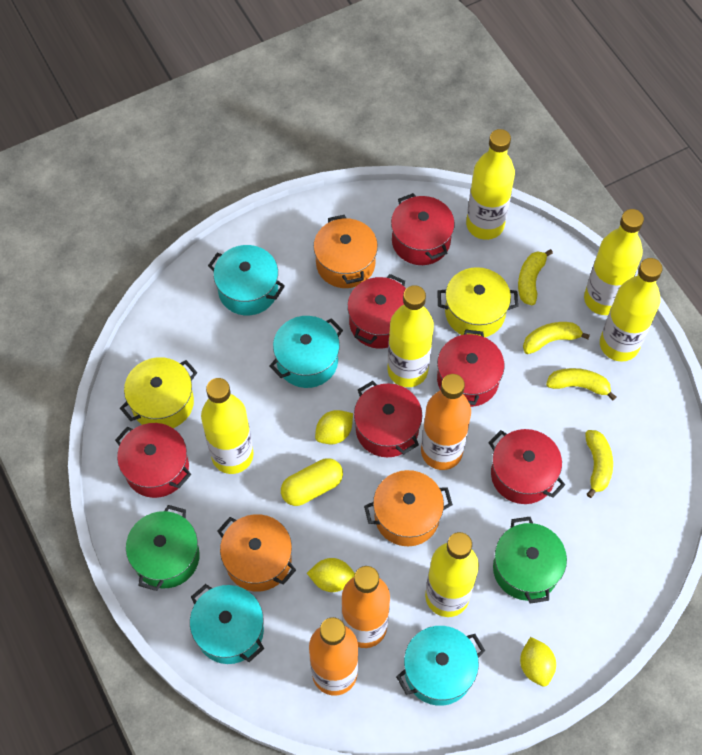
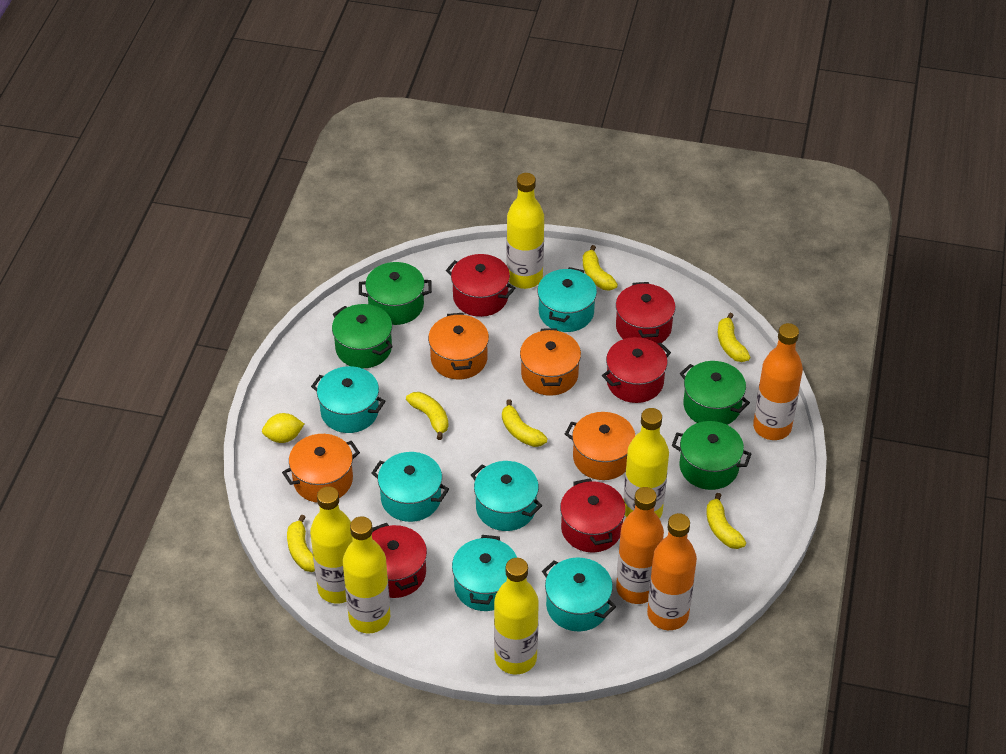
green pot: [126,505,200,591] [493,517,567,604] = 2 -> [332,304,393,368] [359,262,432,325] [672,421,752,490] [680,361,750,425] = 4
orange pot: [217,514,296,591] [313,215,378,288] [364,470,453,546] = 3 -> [282,434,360,503] [428,313,489,379] [520,328,581,396] [565,412,635,480] = 4
red pot: [115,423,191,498] [347,274,406,349] [354,381,422,457] [391,193,455,265] [437,330,504,407] [488,429,565,504] = 6 -> [372,523,427,598] [446,254,515,317] [560,478,626,553] [602,337,671,403] [616,282,676,344] = 5
turquoise pot: [190,584,264,664] [208,245,285,315] [269,316,343,388] [396,626,485,706] = 4 -> [311,366,386,433] [371,452,449,522] [452,535,517,611] [471,461,542,531] [537,267,597,332] [542,558,616,631] = 6
yellow banana: [518,249,553,305] [523,322,590,354] [546,368,616,400] [585,430,613,498] = 4 -> [287,514,315,572] [406,392,448,440] [502,399,547,447] [583,245,618,291] [706,493,746,549] [718,313,750,362] = 6
yellow bottle: [201,378,253,474] [388,285,434,387] [425,532,479,617] [466,129,515,240] [584,209,644,315] [600,258,662,362] = 6 -> [310,486,353,604] [343,516,390,633] [494,558,539,674] [507,173,544,289] [624,408,669,519] = 5
yellow capsule: [281,458,343,506] = 1 -> none = 0
yellow lemon: [307,558,355,592] [315,410,353,444] [520,637,556,687] = 3 -> [262,413,304,443] = 1
yellow pot: [120,357,197,428] [437,267,518,337] = 2 -> none = 0

